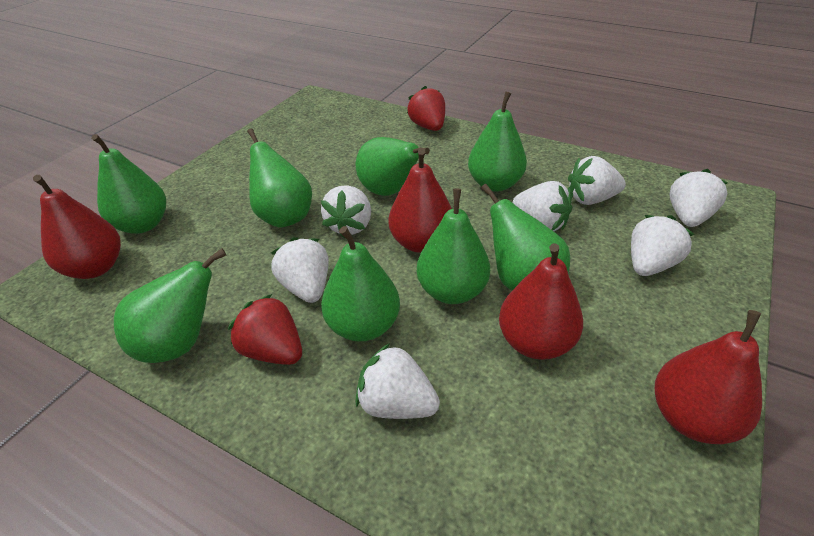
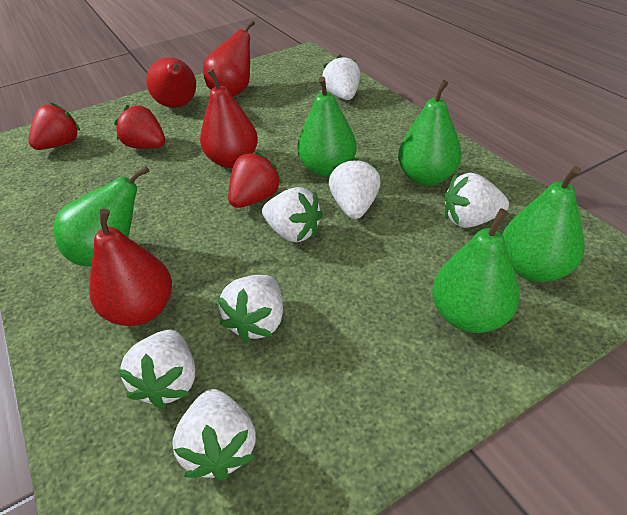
green pear: [91,134,166,234] [114,248,227,363] [247,128,312,228] [321,226,400,342] [355,137,430,196] [417,189,490,304] [468,92,527,192] [481,184,570,290] = 8 -> [54,165,150,266] [297,76,357,177] [398,80,462,186] [432,208,520,333] [502,166,585,282] = 5
red strawberry: [228,294,302,365] [407,86,445,131] = 2 -> [28,102,80,150] [114,105,165,149] [228,151,283,208] = 3

